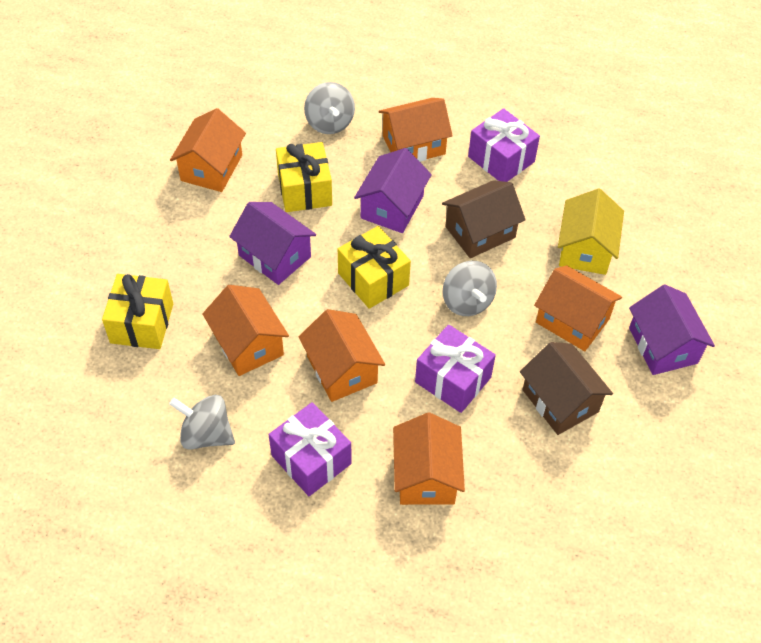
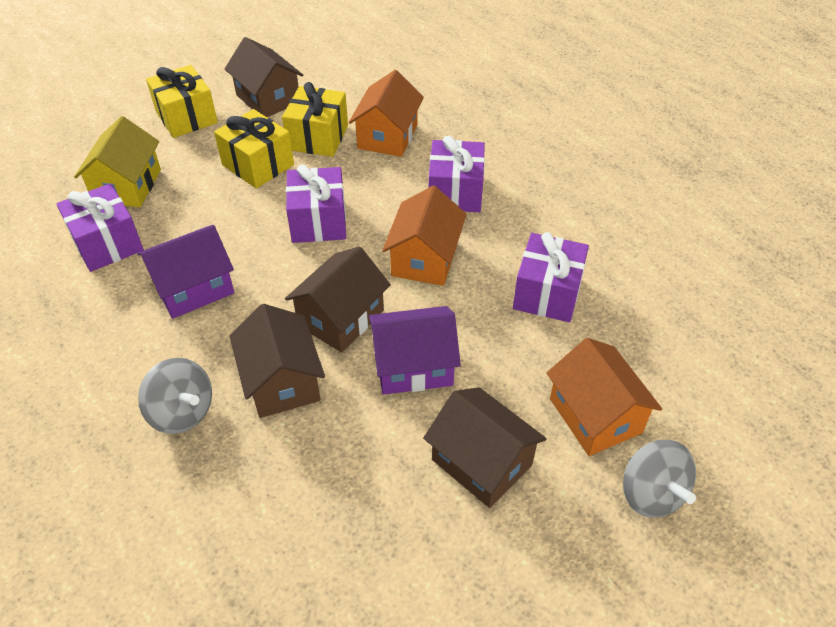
brown house: [442,180,526,258] [520,342,613,435] = 2 -> [225,37,303,117] [229,304,325,418] [285,246,391,352] [423,387,547,508] = 4
grey spinning top: [169,395,235,450] [304,82,355,134] [443,261,497,316] = 3 -> [138,358,212,434] [623,440,696,517] = 2
orange house: [170,108,246,192] [202,285,289,376] [299,309,385,402] [379,98,453,162] [393,413,465,505] [534,265,622,351] = 6 -> [349,70,424,157] [382,186,467,286] [546,338,662,456] = 3
purple gift: [269,402,351,496] [415,325,496,413] [468,108,540,182] = 3 -> [56,183,144,272] [286,165,346,243] [429,136,485,212] [513,232,589,322] = 4
purple house: [229,202,316,285] [354,148,432,233] [629,284,715,375] = 3 -> [138,225,234,319] [369,306,461,395] = 2

